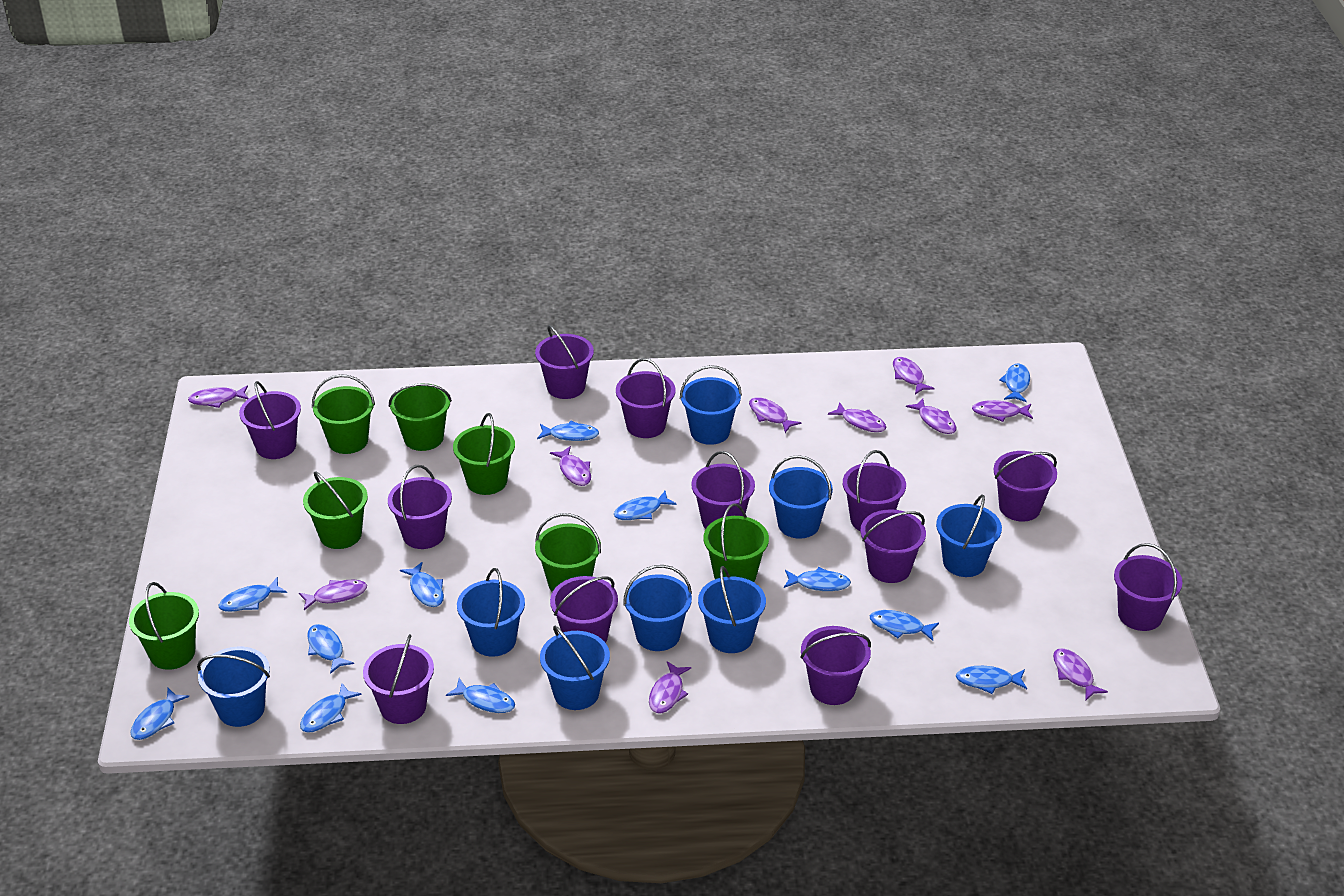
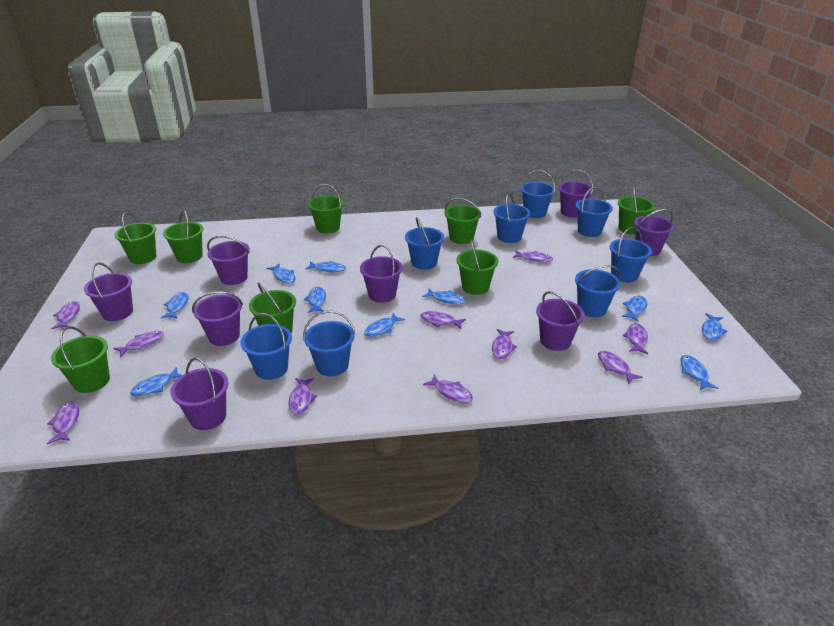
blue fish: [130,688,189,740] [219,577,287,612] [300,683,362,733] [307,624,354,674] [400,562,444,607] [446,678,515,713] [537,421,599,441] [614,491,677,520] [784,567,851,591] [870,610,939,641] [956,666,1027,694] [999,364,1030,402] = 12 -> [130,367,182,396] [161,292,189,318] [266,263,296,284] [304,287,326,313] [305,261,346,272] [364,313,405,337] [422,289,466,304] [622,295,647,321] [680,355,718,390] [702,313,728,341] = 10
green bucket: [129,582,199,670] [303,472,368,549] [312,374,375,454] [389,383,452,451] [453,413,515,495] [535,513,601,592] [703,504,769,582] = 7 -> [51,326,110,393] [115,212,157,264] [163,210,203,263] [249,283,296,334] [308,184,344,233] [444,198,481,244] [457,239,498,295] [618,185,655,234] = 8
purple bucket: [239,381,301,459] [363,634,434,724] [388,465,452,549] [535,325,594,399] [550,576,618,643] [616,358,676,438] [691,451,755,529] [800,626,871,705] [843,450,906,531] [860,509,926,583] [994,451,1057,522] [1114,543,1182,631] = 12 -> [84,263,133,321] [170,357,228,430] [192,291,243,346] [207,236,250,285] [360,245,403,303] [536,291,585,351] [559,170,593,218] [634,209,674,256] = 8

